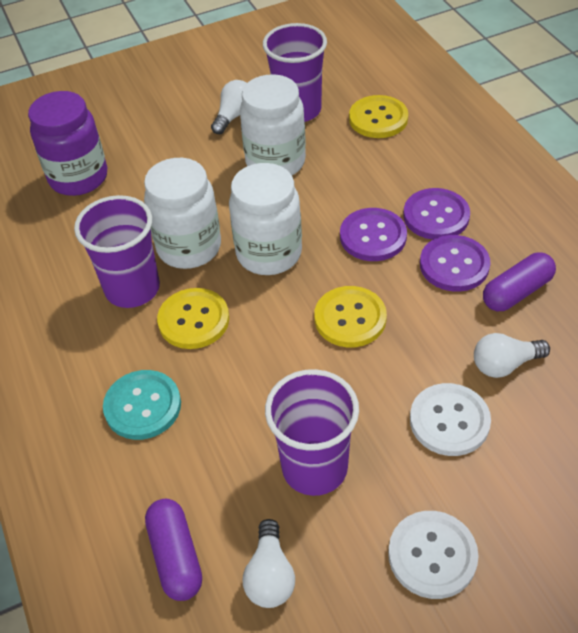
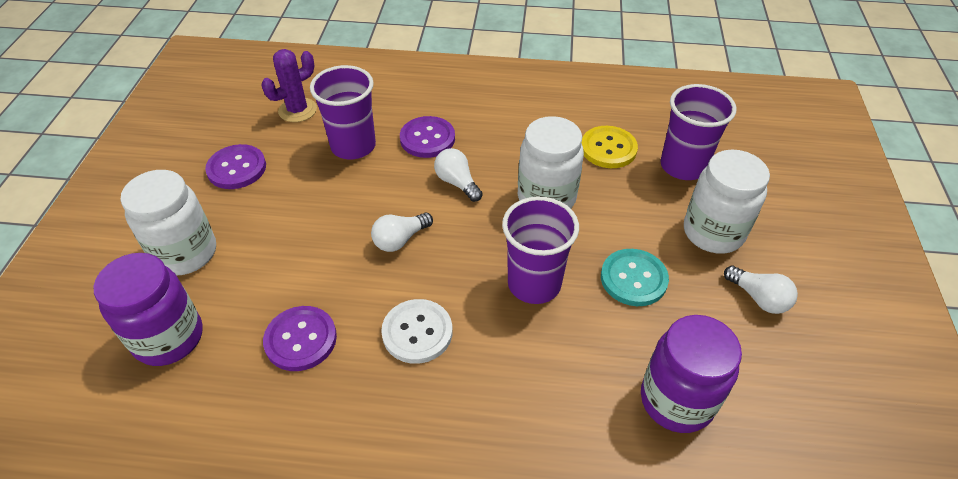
purple cactus: none = 0 -> [261,49,317,122] = 1
purple capsule: [145,499,202,601] [483,252,556,311] = 2 -> none = 0
purple jar: [28,91,107,196] = 1 -> [94,253,203,366] [641,315,742,433] = 2
white button: [388,511,478,599] [410,383,491,456] = 2 -> [381,299,453,364] = 1
yellow button: [157,288,229,349] [314,286,387,347] [349,95,408,138] = 3 -> [582,126,638,168] = 1

